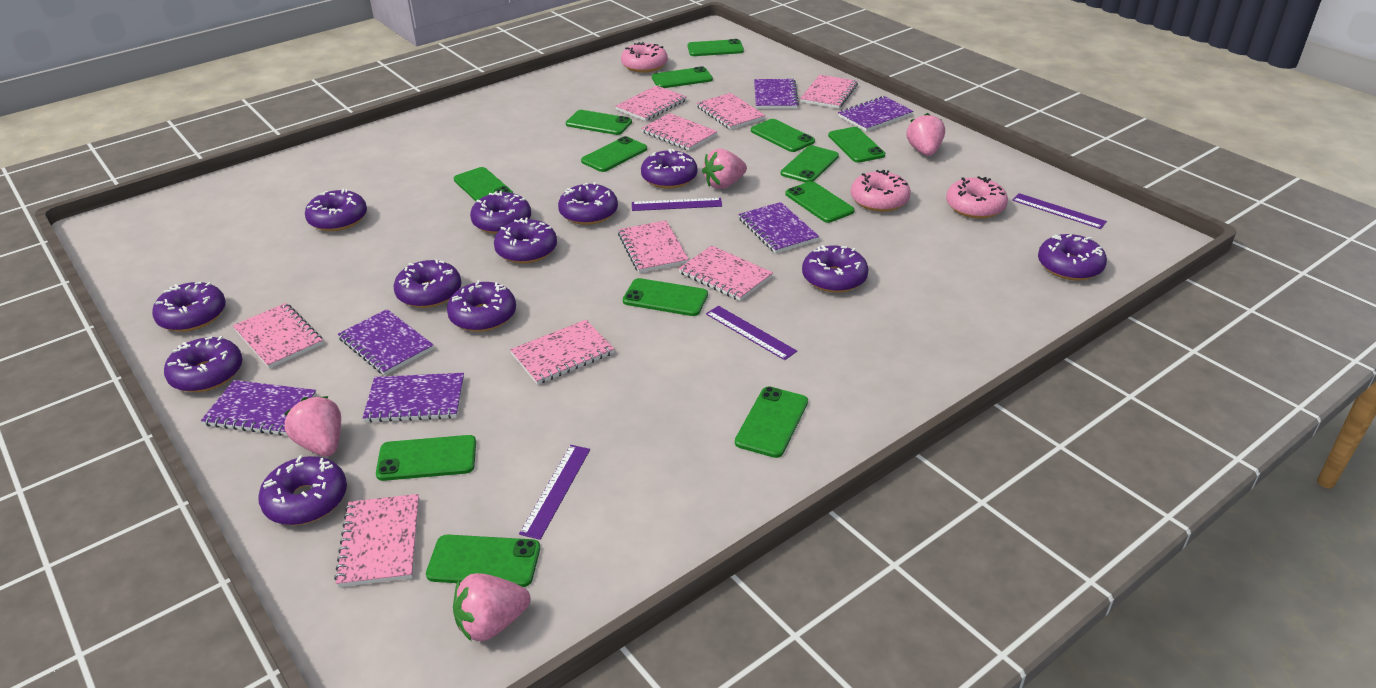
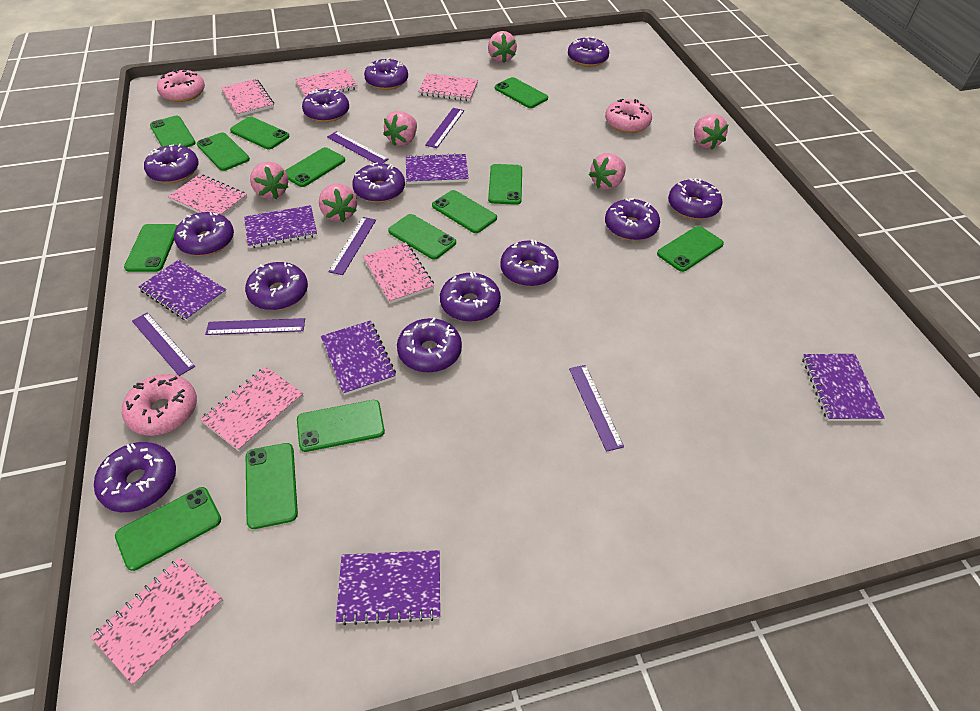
pink notebook: [233,303,323,369] [334,494,419,587] [510,320,614,385] [615,86,687,121] [618,220,689,273] [641,113,718,151] [678,246,773,301] [696,93,765,130] [800,75,858,109] = 9 -> [91,557,223,685] [168,174,247,216] [200,366,303,452] [221,79,274,117] [295,69,358,97] [363,242,434,304] [418,73,478,101] = 7
pink strawberry: [284,396,341,456] [453,573,531,641] [702,149,747,189] [907,113,945,156] = 4 -> [250,162,288,199] [319,184,357,222] [383,111,417,146] [488,31,517,63] [589,153,626,190] [694,114,729,149] = 6
purple donut: [152,282,226,332] [164,336,243,392] [258,455,347,525] [305,189,367,231] [394,260,461,308] [447,280,516,332] [470,191,531,234] [494,218,557,264] [558,182,618,225] [641,149,697,189] [802,245,869,293] [1038,234,1107,281] = 12 -> [94,442,176,512] [144,144,199,183] [174,212,234,256] [245,262,308,310] [302,89,349,122] [352,163,405,203] [364,58,408,90] [397,318,462,373] [440,272,501,322] [500,240,559,286] [568,37,609,67] [605,198,660,241] [668,178,723,220] = 13
purple ruler: [519,445,590,540] [632,198,722,211] [706,306,797,360] [1012,193,1107,229] = 4 -> [132,312,195,376] [205,318,305,335] [327,131,389,163] [328,217,376,275] [425,108,464,148] [569,365,624,452] = 6

